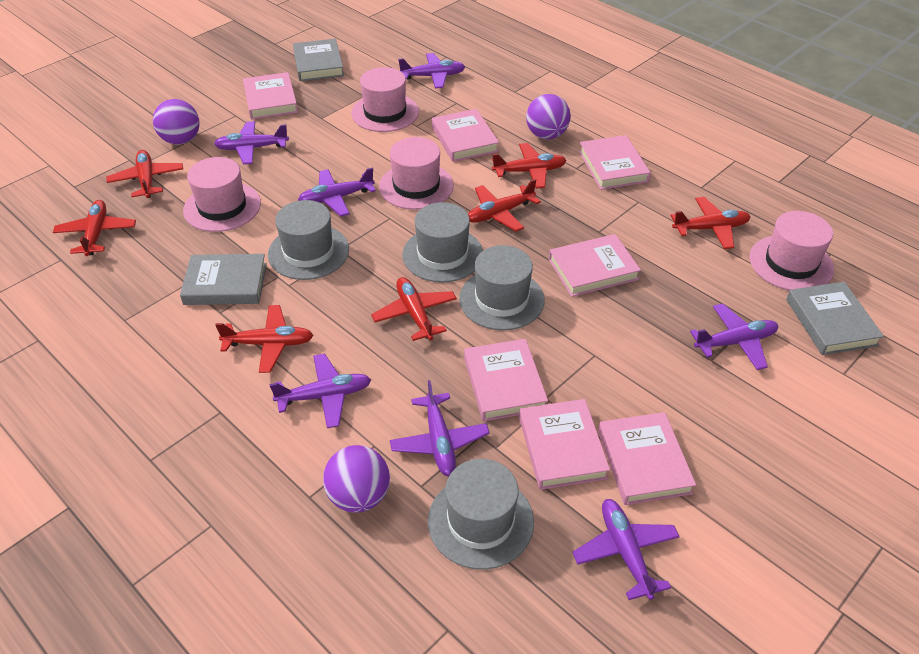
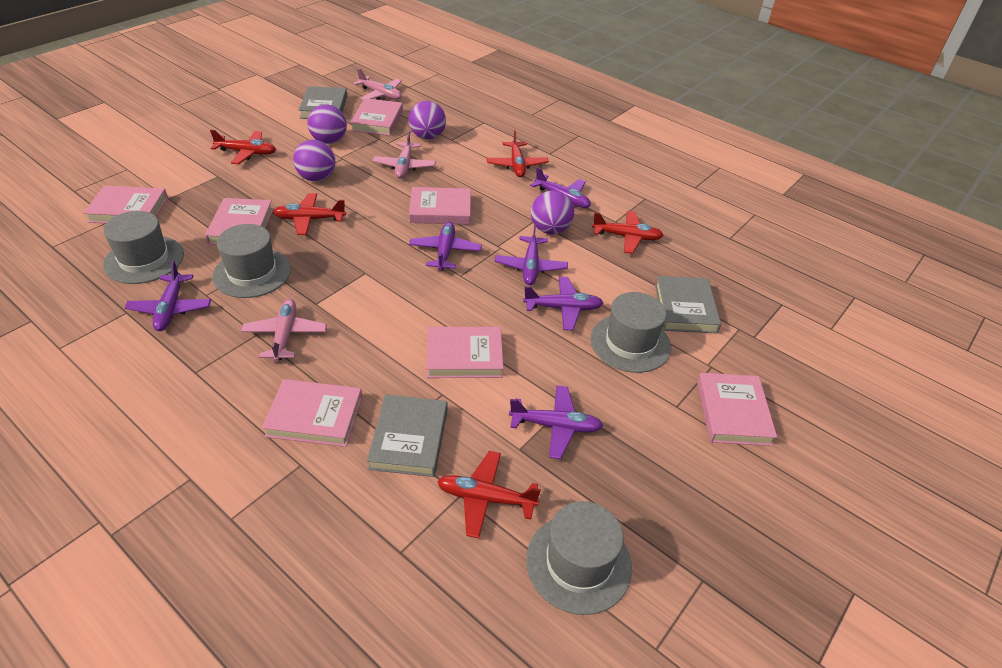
pink hat: [183,157,261,232] [351,67,419,132] [379,137,454,210] [749,211,834,291] = 4 -> none = 0
pink plane: none = 0 -> [241,299,327,362] [353,68,402,100] [372,130,436,179] = 3
purple ball: [153,99,200,145] [323,445,390,513] [526,94,571,139] = 3 -> [293,140,335,181] [307,104,347,144] [409,101,446,140] [531,190,574,234] = 4
purple plane: [214,121,289,164] [269,353,371,428] [298,167,376,217] [390,380,490,476] [398,53,465,88] [572,499,680,600] [690,303,778,370] = 7 -> [124,260,211,331] [409,222,482,271] [495,224,568,285] [509,385,603,459] [523,277,603,330] [530,167,591,208] = 6
red plane: [53,200,136,256] [106,150,183,198] [215,305,314,373] [371,277,457,341] [468,179,541,232] [492,143,567,189] [671,197,751,249] = 7 -> [210,130,276,164] [273,193,346,235] [437,451,541,538] [487,130,549,177] [592,211,664,254] = 5

